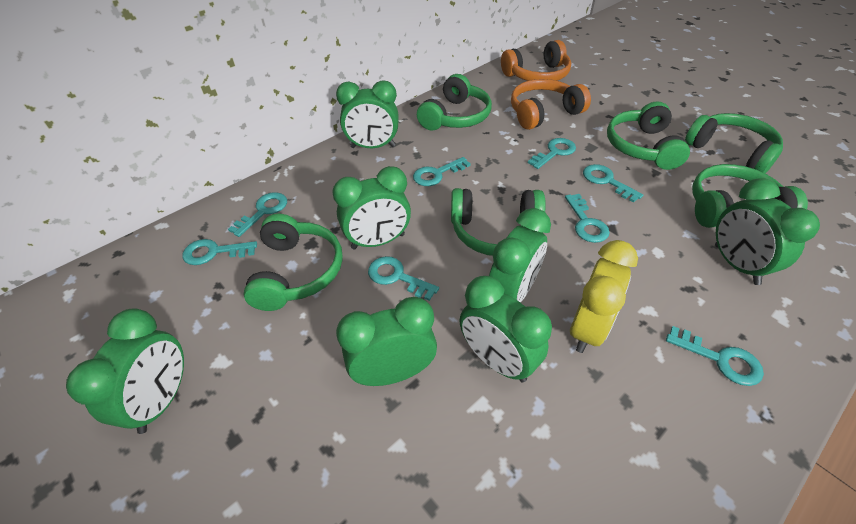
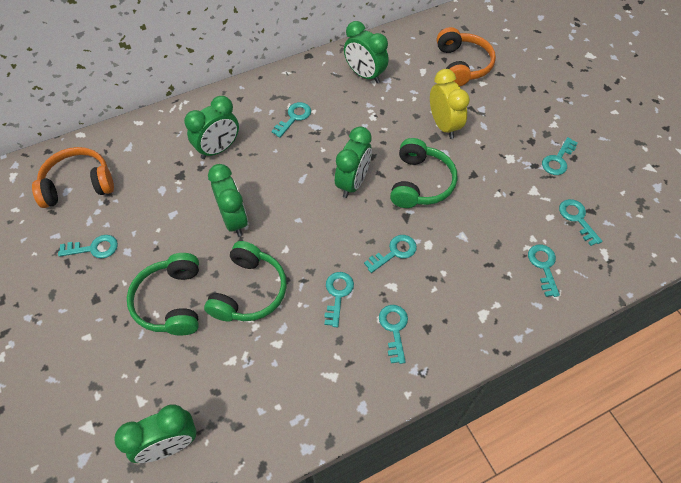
green clock: [66,308,184,434] [332,166,411,249] [336,80,399,148] [336,297,437,386] [460,276,552,382] [489,208,551,302] [715,178,820,285] = 7 -> [114,404,197,463] [184,96,239,159] [208,164,248,236] [335,126,372,198] [344,21,389,83] = 5
green headphones: [243,214,343,311] [417,74,492,131] [451,188,546,256] [607,101,690,170] [685,113,783,174] [692,164,808,228] = 6 -> [127,253,199,336] [204,241,287,322] [390,138,457,208] = 3

